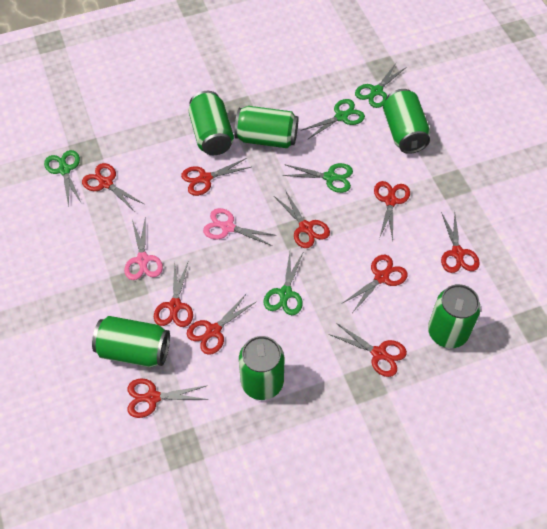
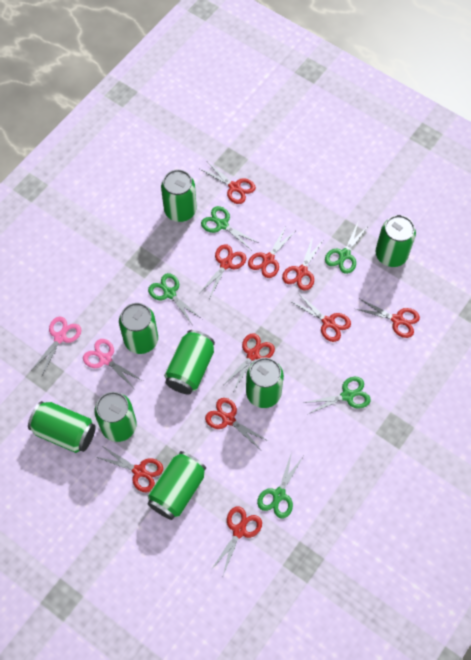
green can: [92,316,170,367] [188,91,234,155] [234,106,298,148] [239,336,284,400] [383,89,430,154] [428,284,481,348] = 6 -> [28,401,96,453] [94,392,137,442] [119,303,158,354] [147,451,206,520] [161,169,197,222] [164,330,215,394] [246,358,284,408] [375,215,416,267] = 8

